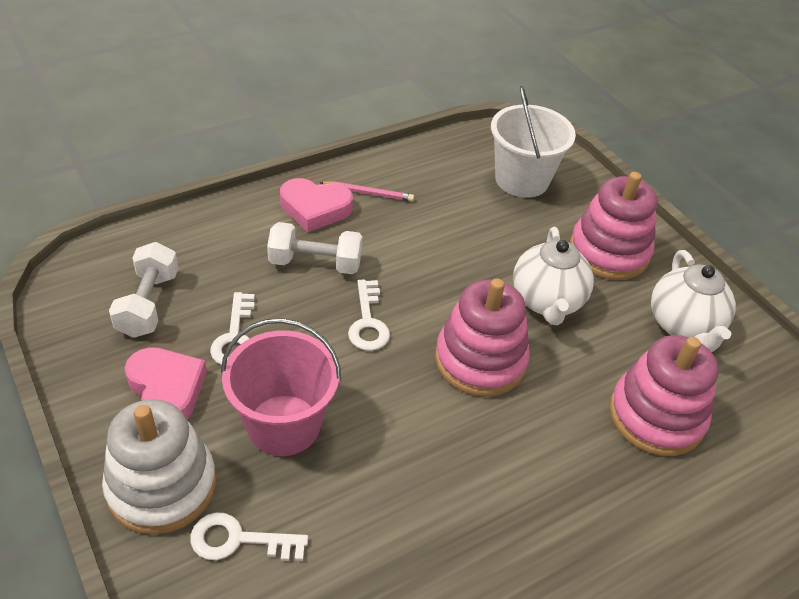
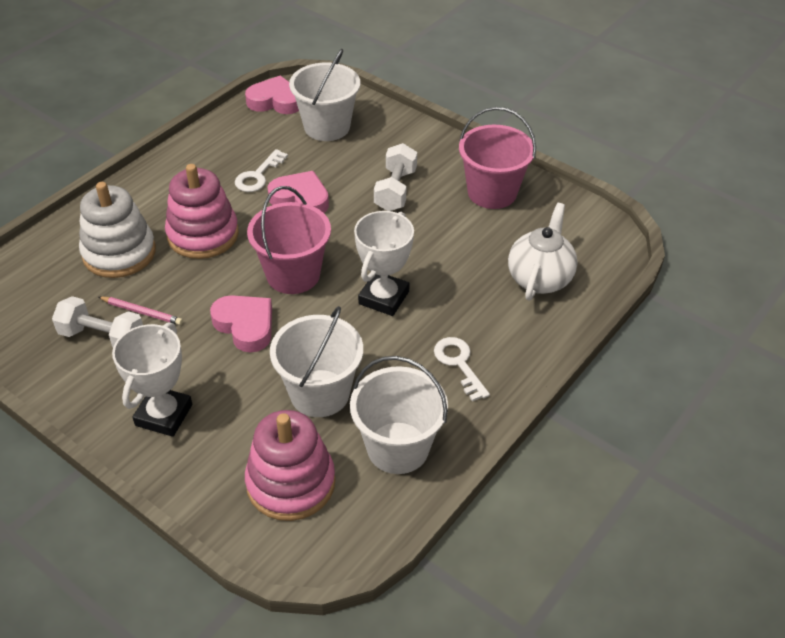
pink bucket: [221,318,341,456] = 1 -> [247,186,331,294] [459,107,536,209] = 2
pink heart: [125,347,207,419] [280,178,353,232] = 2 -> [210,295,272,353] [245,76,299,114] [267,171,329,213] = 3
pink stacking toy: [435,279,530,397] [570,172,657,280] [609,335,718,456] = 3 -> [165,164,239,259] [245,410,335,521] = 2
white bucket: [491,86,576,198] = 1 -> [270,306,363,417] [289,49,360,141] [350,356,448,474] = 3
white key: [190,512,308,561] [210,292,255,365] [348,279,390,351] = 3 -> [235,149,288,192] [434,337,490,402] = 2
white teapot: [513,227,594,325] [651,250,736,352] = 2 -> [508,203,577,301] = 1
white trophy: none = 0 -> [112,322,192,437] [354,211,414,316] = 2

